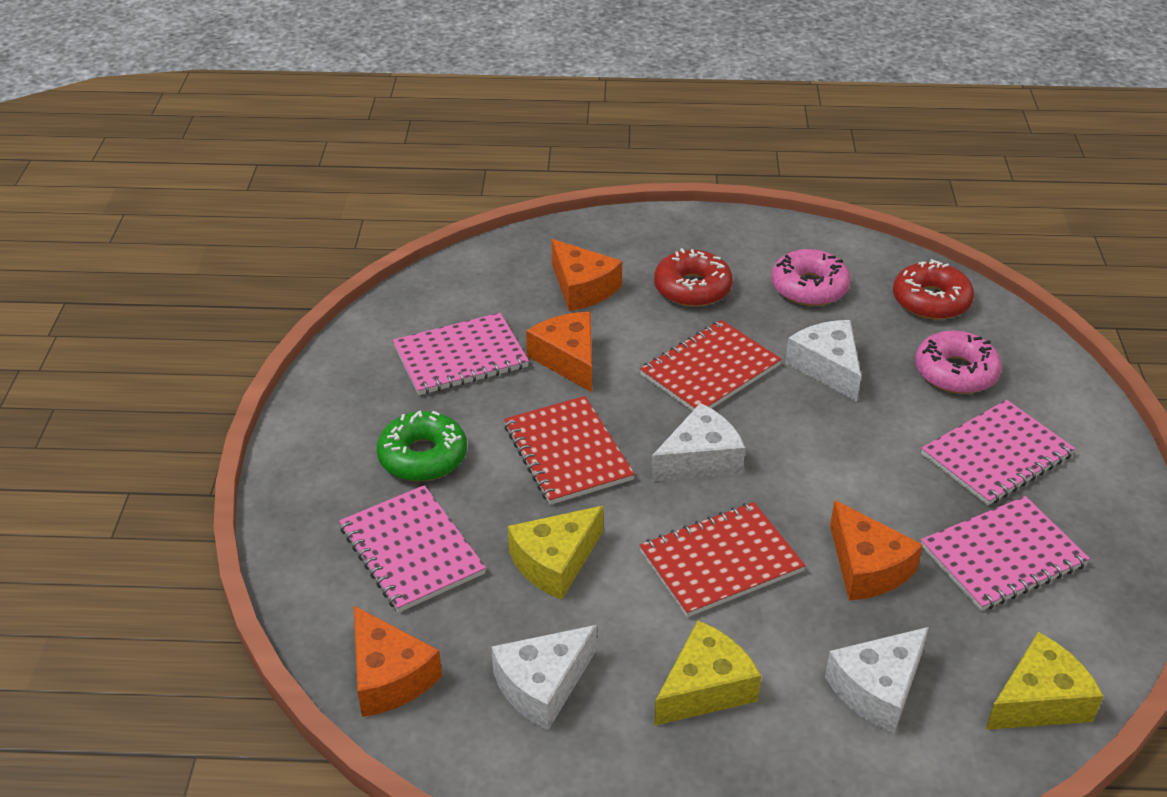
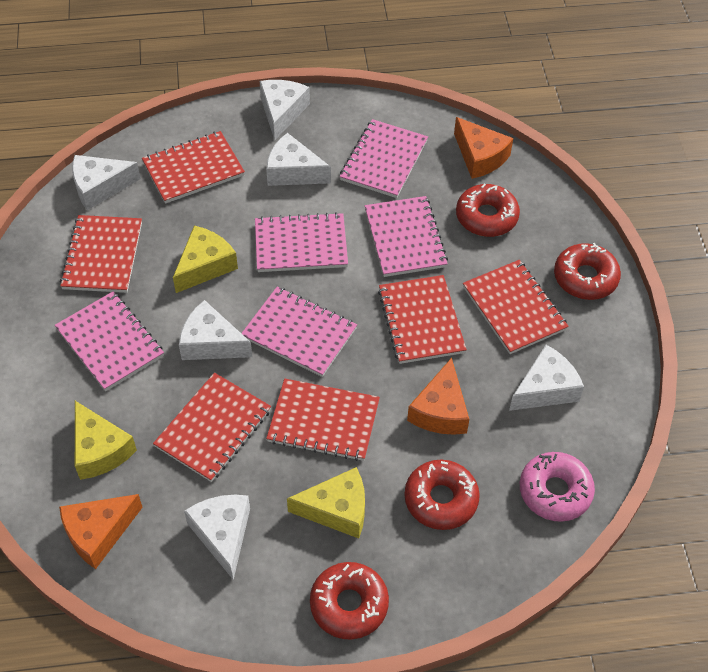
green donut: [377,411,467,481] = 1 -> none = 0
orange cheese: [354,606,442,717] [526,312,592,392] [551,239,622,311] [830,500,923,601] = 4 -> [59,494,143,569] [407,358,469,435] [454,117,513,179] = 3
pink donut: [771,249,851,306] [915,330,1002,394] = 2 -> [520,452,595,522] = 1
pink notebook: [339,485,486,613] [393,313,529,395] [921,400,1075,506] [921,496,1090,611] = 4 -> [55,291,164,391] [241,287,357,377] [255,212,348,272] [340,119,428,198] [365,196,448,277] = 5
red donut: [654,248,733,307] [893,259,974,320] = 2 -> [310,562,389,640] [404,460,480,530] [456,183,520,237] [554,243,621,300] = 4
red notebook: [504,396,635,505] [639,502,805,617] [640,320,782,411] = 3 -> [60,215,142,293] [142,131,245,204] [153,373,271,482] [266,378,380,461] [378,275,467,364] [463,260,569,354] = 6
white cheese: [492,625,597,730] [651,403,745,481] [785,320,861,402] [825,627,929,733] = 4 -> [72,155,141,210] [179,300,252,360] [184,495,250,580] [260,80,310,140] [266,133,331,186] [509,345,584,411] = 6

